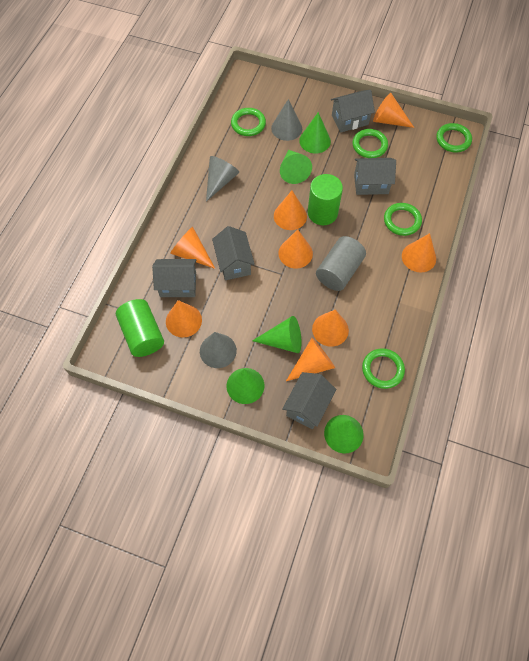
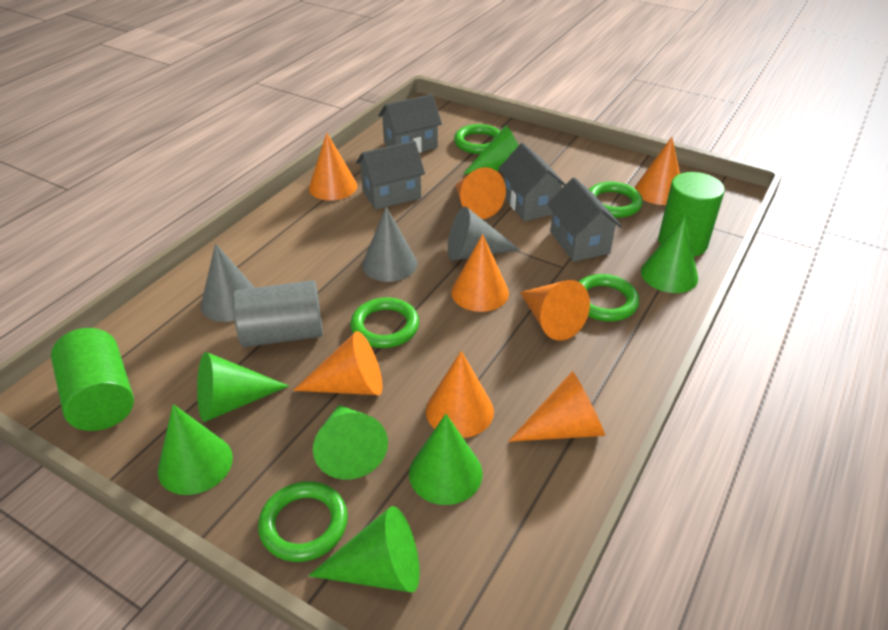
green cone: [227,368,264,404] [252,316,301,353] [280,150,312,184] [299,112,331,153] [324,415,364,453] = 5 -> [158,404,233,495] [197,352,289,422] [308,506,420,592] [313,405,388,480] [409,414,483,505] [463,125,519,174] [641,217,698,293] = 7
grey house: [152,259,196,297] [212,226,255,280] [282,372,336,429] [331,90,375,133] [354,158,396,195] = 5 -> [356,141,425,210] [378,94,442,153] [498,143,566,221] [547,177,622,262] = 4

